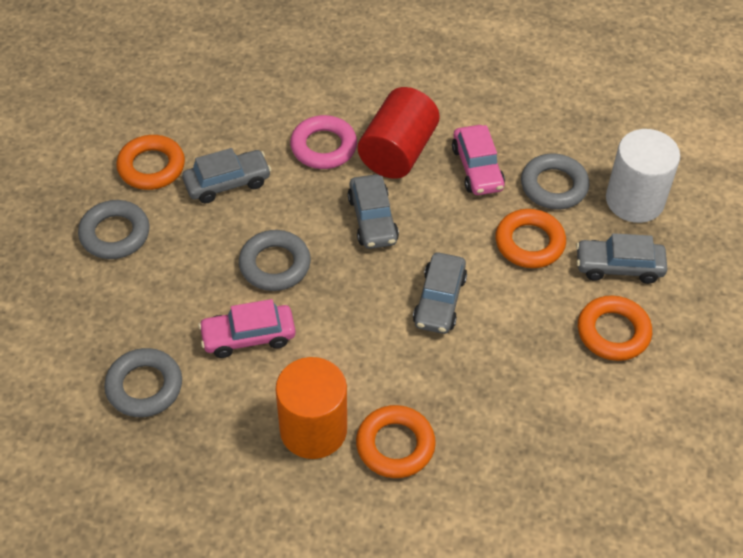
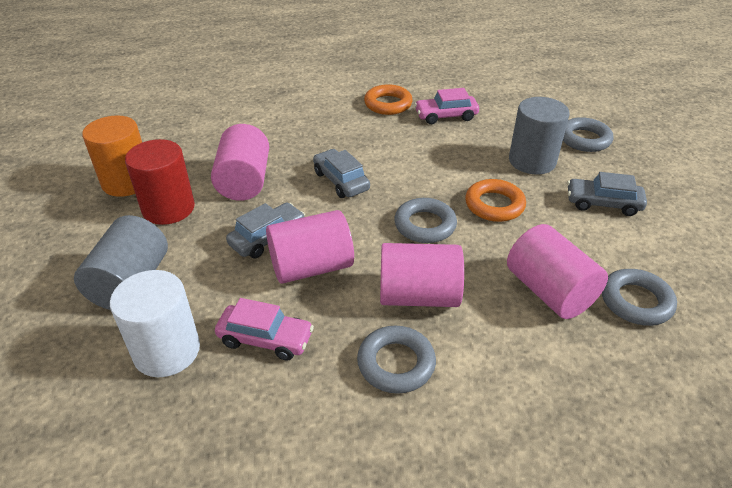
grey car: [182,148,271,204] [348,174,399,249] [413,253,467,334] [576,233,667,284] = 4 -> [226,203,305,258] [313,149,370,198] [567,172,647,216] = 3
grey cylinder: none = 0 -> [74,215,168,310] [509,97,570,174] = 2
orange ring: [116,135,185,190] [356,405,436,478] [495,209,566,268] [578,295,652,361] = 4 -> [364,84,413,115] [465,179,526,222] = 2
pink cylinder: none = 0 -> [211,124,269,201] [266,210,354,284] [380,243,464,307] [507,224,608,319] = 4
pink ring: [290,115,357,169] = 1 -> none = 0

